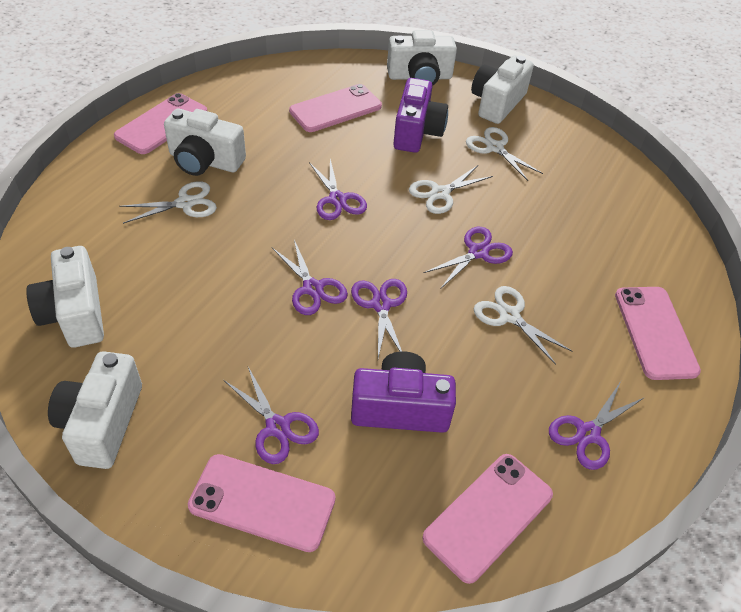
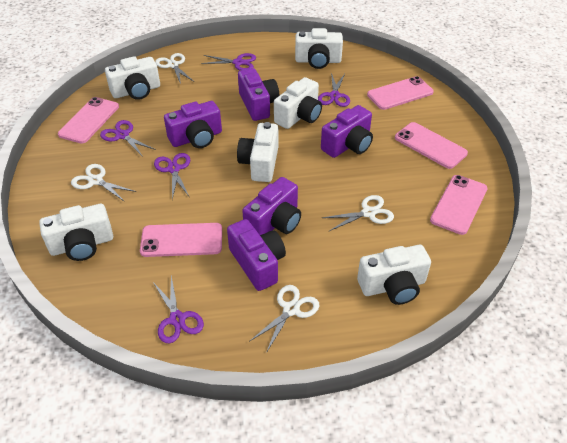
purple camera: [351,352,456,433] [393,78,448,153] = 2 -> [164,101,222,148] [227,219,286,291] [238,68,280,121] [242,177,301,235] [321,105,373,158] = 5
purple scissors: [223,367,319,464] [272,240,348,315] [309,159,367,220] [351,279,407,358] [424,227,513,288] [549,381,645,470] = 6 -> [100,120,156,157] [152,276,204,343] [154,153,190,200] [201,53,256,70] [318,73,350,107] = 5
white camera: [26,246,104,348] [48,351,142,469] [164,109,246,176] [387,30,457,86] [471,55,534,124] = 5 -> [39,204,113,261] [105,56,160,100] [237,122,279,182] [274,77,322,129] [295,28,343,69] [357,245,431,305] = 6

